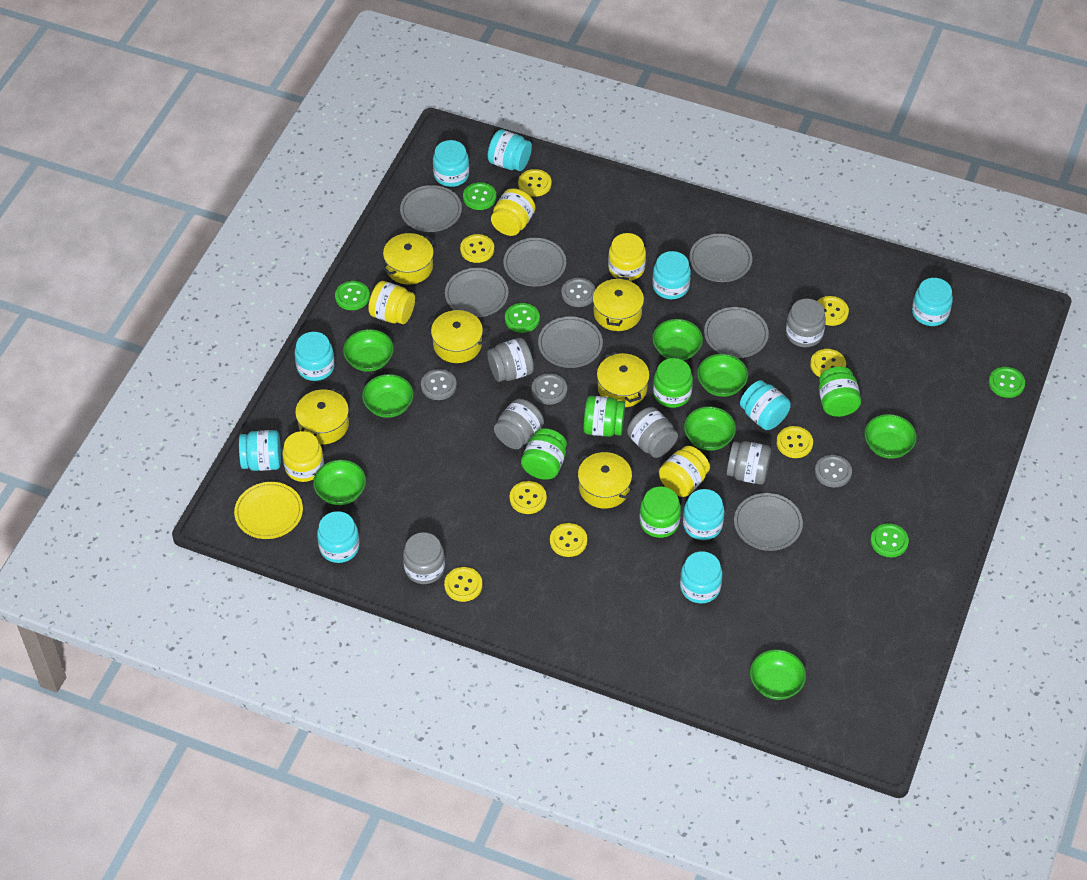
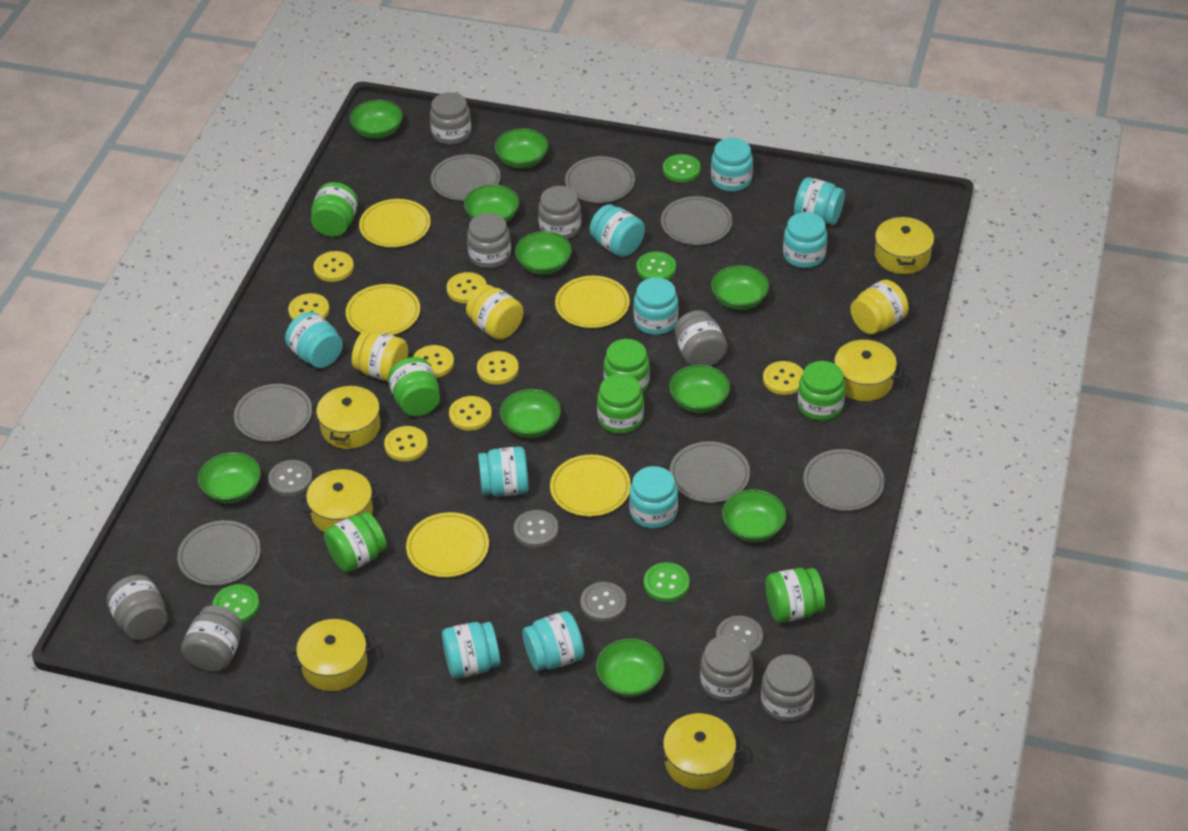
green bowl: [313,460,366,505] [343,329,394,372] [362,374,414,418] [652,319,703,360] [684,406,736,451] [697,354,748,397] [750,649,806,700] [864,414,917,458] = 8 -> [198,452,261,503] [350,100,403,139] [464,184,519,222] [495,128,548,168] [500,389,561,438] [515,231,572,275] [596,638,664,697] [669,365,730,413] [711,265,769,310] [722,489,786,542] = 10
green button: [335,281,370,310] [463,182,496,210] [505,303,540,333] [871,523,909,557] [989,367,1025,398] = 5 -> [213,584,260,623] [636,251,676,280] [644,562,690,602] [663,154,701,182] = 4
green jar: [521,428,567,480] [583,396,625,437] [640,487,681,538] [653,358,693,408] [819,366,861,417] = 5 -> [311,182,358,237] [324,512,387,572] [388,357,440,416] [597,374,644,434] [604,339,650,393] [765,568,825,623] [798,361,846,421] = 7
grey jar: [403,532,445,584] [487,338,534,382] [494,399,544,449] [627,407,678,458] [727,441,771,484] [786,299,826,347] = 6 -> [106,575,168,640] [181,605,243,672] [430,92,471,145] [467,213,511,269] [538,186,581,240] [675,310,727,366] [700,635,753,702] [761,654,815,722] = 8
yellow jar: [282,431,324,482] [368,281,415,324] [491,188,535,236] [608,233,646,281] [659,446,710,497] = 5 -> [352,331,408,381] [466,285,523,340] [850,280,909,334] = 3
yellow plate: [234,482,303,539] = 1 -> [346,284,420,335] [359,199,431,247] [406,512,489,577] [550,455,631,516] [555,276,630,328] = 5

